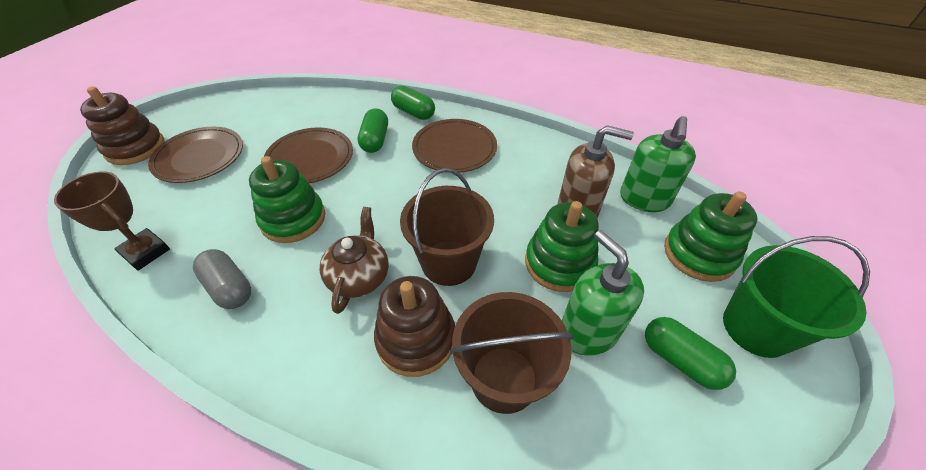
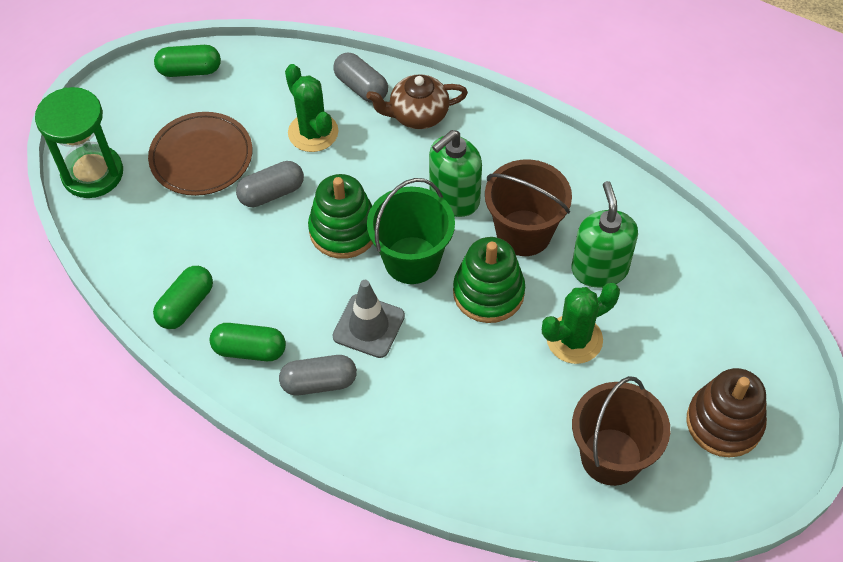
brown plate: [148,127,243,183] [264,128,353,183] [412,119,497,173] = 3 -> [148,112,252,196] = 1
brown soap dispenser: [558,125,634,218] = 1 -> none = 0
brown stacking toy: [80,86,165,165] [374,276,455,377] = 2 -> [687,368,767,458] = 1
brown trophy: [54,171,170,271] = 1 -> none = 0
green cactus: none = 0 -> [285,64,338,152] [542,283,620,364] = 2
green hourglass: none = 0 -> [35,87,123,198] = 1
green stacking toy: [249,156,325,243] [525,201,599,292] [664,192,757,282] = 3 -> [308,174,373,259] [453,237,525,323] = 2
grey capsule: [193,249,251,309] = 1 -> [236,161,304,207] [279,355,357,395] [333,52,388,103] = 3
grey traffic cone: none = 0 -> [332,280,405,358] = 1

